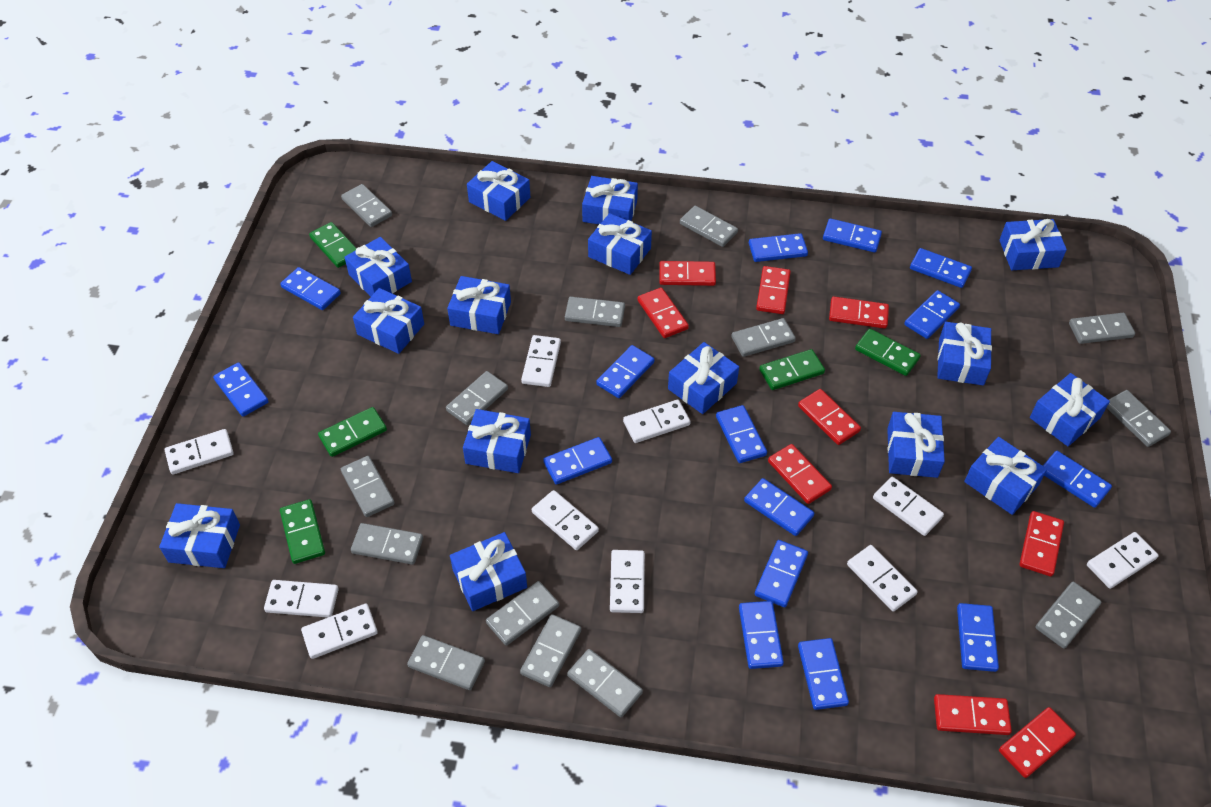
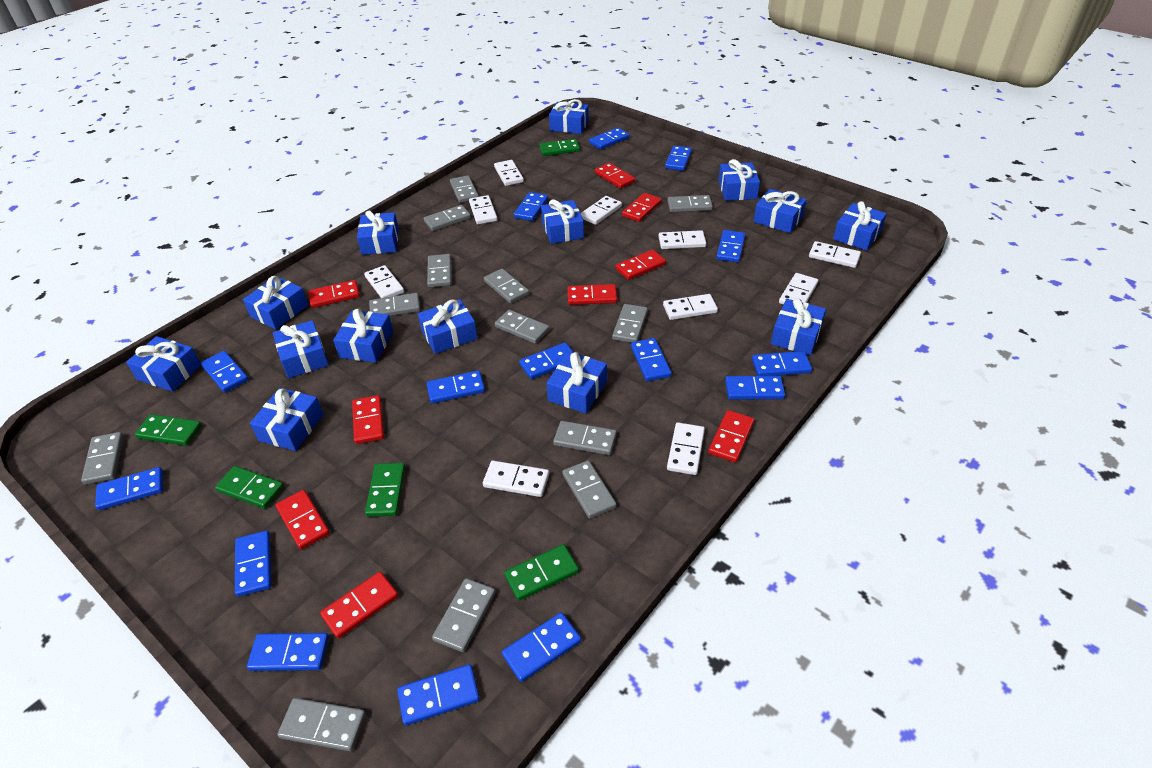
blue gift: [159,503,240,568] [344,237,412,297] [353,288,424,354] [447,276,511,334] [450,532,527,611] [463,409,531,473] [467,161,530,221] [582,176,638,224] [588,213,652,275] [668,342,739,414] [887,412,945,478] [937,322,992,386] [964,437,1047,515] [999,219,1067,270] [1030,373,1110,446] = 15 -> [126,336,201,392] [243,276,308,329] [250,388,324,451] [273,320,329,378] [333,309,393,363] [357,210,399,255] [418,299,478,354] [541,199,584,244] [546,352,607,413] [549,99,589,134] [719,159,760,201] [754,189,807,233] [771,298,826,355] [833,201,887,250] = 14
grey domino: [341,184,392,227] [341,456,394,517] [351,523,423,565] [407,635,485,690] [446,371,508,425] [486,581,559,646] [520,614,581,687] [565,297,625,327] [567,649,643,717] [680,206,738,247] [731,318,796,357] [1035,582,1101,649] [1069,313,1135,344] [1107,390,1171,447] = 14 -> [81,432,124,485] [277,698,366,751] [369,293,420,316] [424,205,471,231] [427,254,452,287] [432,578,496,652] [450,175,479,203] [484,268,529,304] [495,310,549,344] [553,421,617,455] [562,460,617,519] [612,304,648,343] [667,195,713,212] = 13

